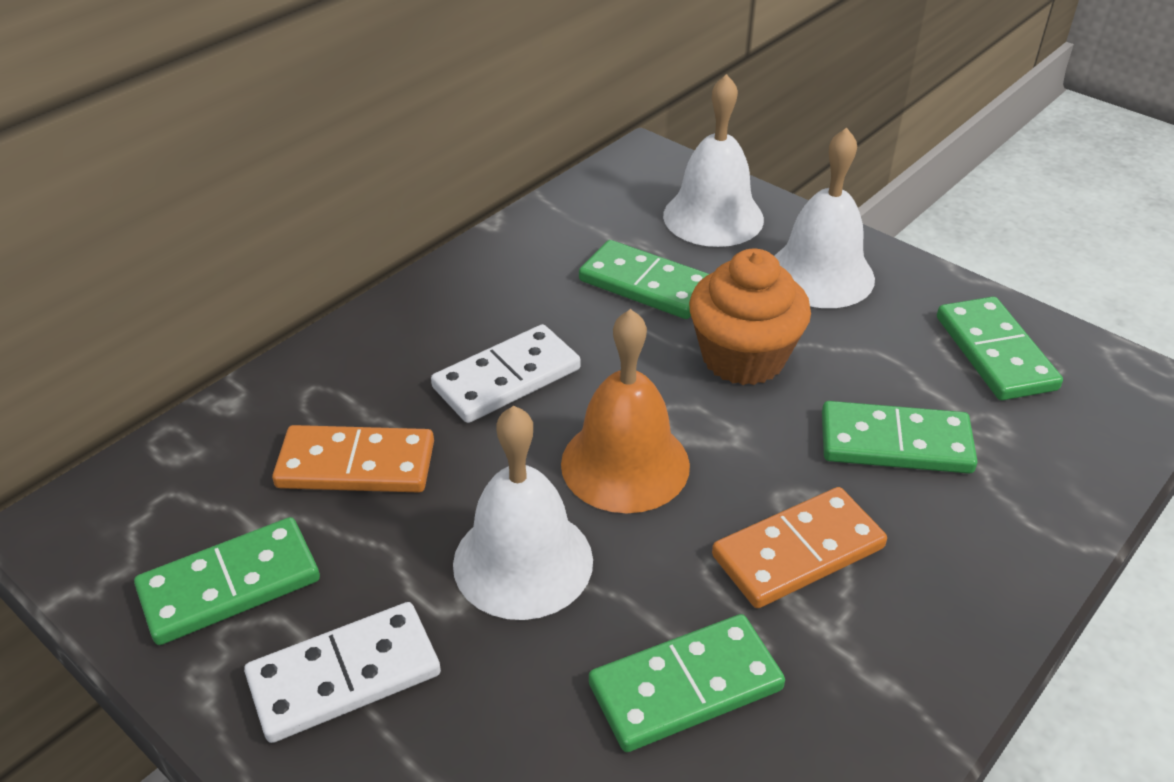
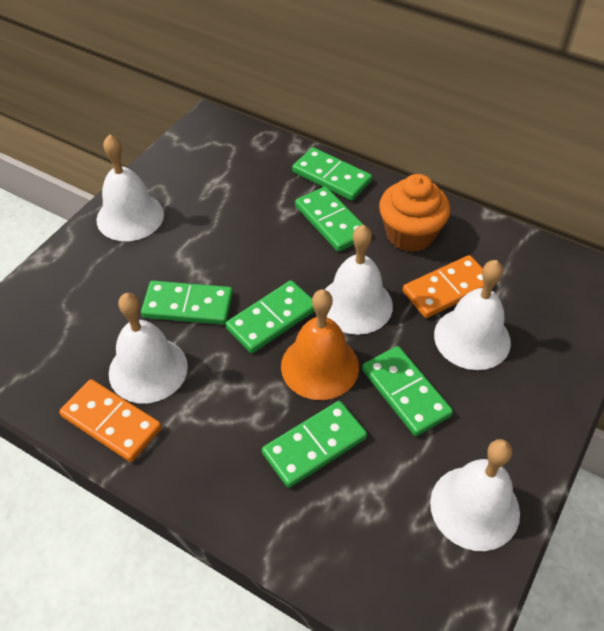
green domino: [134,517,320,645] [579,240,709,319] [589,614,785,752] [822,401,978,474] [937,297,1063,400] = 5 -> [141,281,233,325] [225,280,315,353] [262,401,367,488] [292,147,372,201] [295,186,364,252] [362,346,453,436] = 6
white bell: [453,406,593,620] [663,74,764,247] [774,128,875,308] = 3 -> [96,134,164,241] [109,293,188,403] [325,225,393,335] [430,439,520,551] [434,260,511,370] = 5
white domino: [244,602,441,743] [431,324,581,423] = 2 -> none = 0

